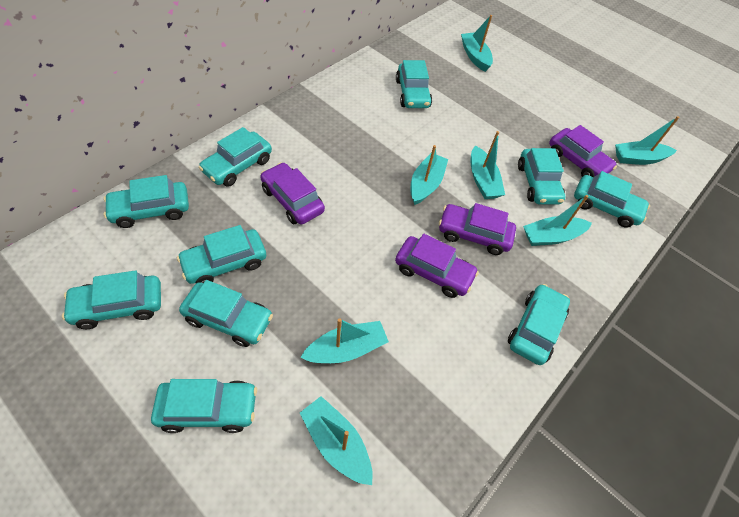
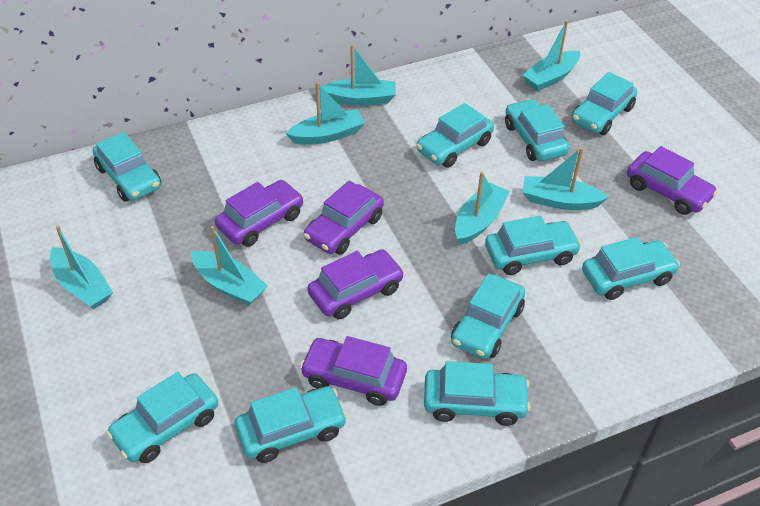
purple car: [260,162,325,225] [395,234,479,298] [439,203,516,255] [549,125,617,177] = 4 -> [215,180,304,247] [300,336,407,406] [304,181,384,255] [308,249,404,319] [627,146,718,215] = 5

